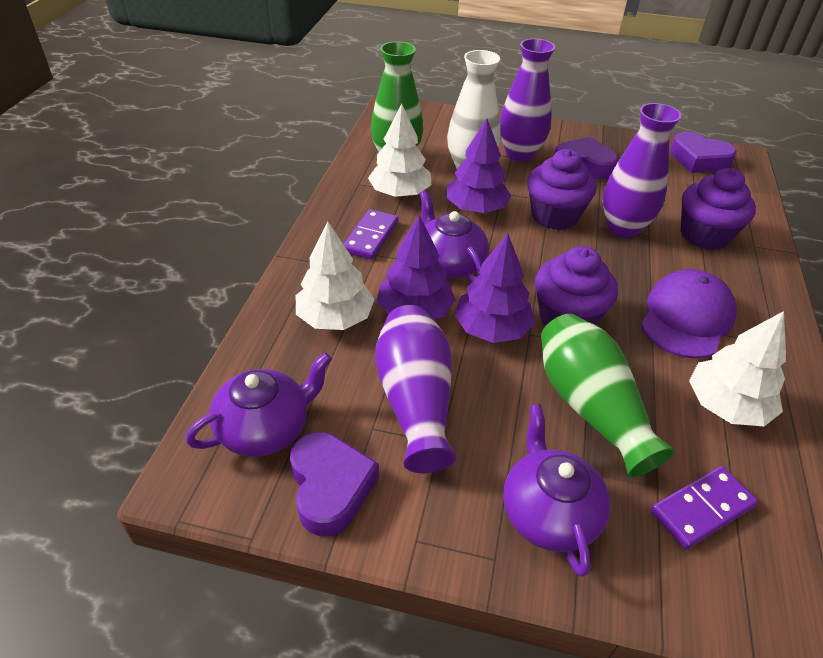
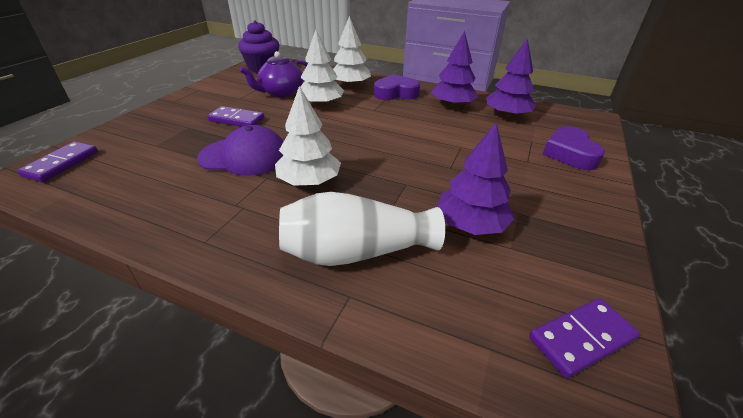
green vase: [371,41,423,152] [541,313,675,478] = 2 -> none = 0
purple cupcake: [527,149,596,230] [535,246,618,325] [681,168,756,250] = 3 -> [238,20,279,73] = 1
purple domino: [343,209,398,260] [651,466,758,549] = 2 -> [17,141,98,182] [207,106,264,127] [529,298,640,378] = 3
purple heart: [290,432,379,536] [554,137,618,179] [670,132,737,173] = 3 -> [374,74,420,100] [542,126,605,170] = 2
purple teapot: [186,352,332,457] [420,190,489,281] [503,404,611,577] = 3 -> [239,51,308,97] = 1
purple vase: [375,305,456,473] [500,39,555,162] [603,103,682,238] = 3 -> none = 0

